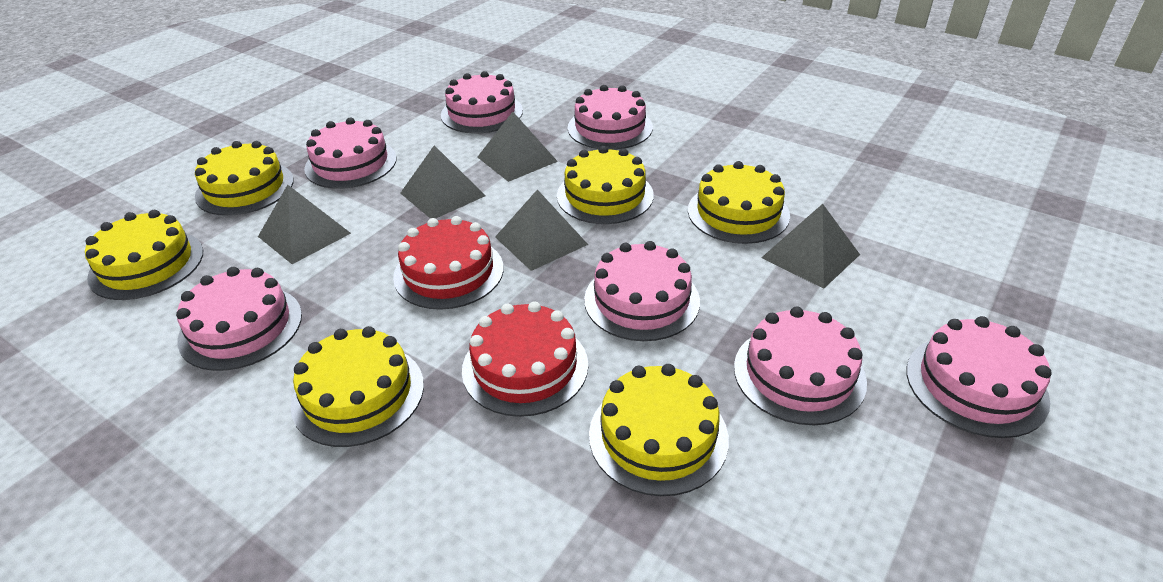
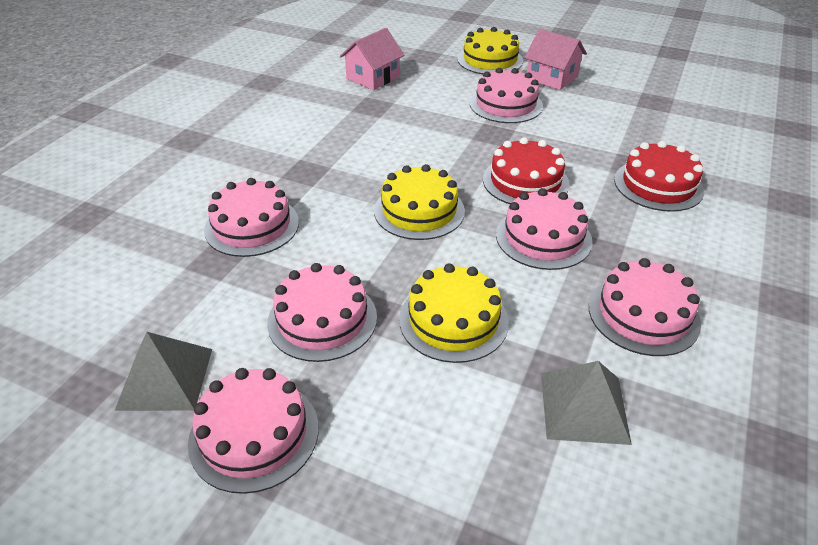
grey pyramid: [258,184,351,264] [400,145,486,219] [478,112,558,182] [495,189,588,271] [761,204,860,289] = 5 -> [114,332,212,411] [541,361,632,445] = 2
pink cake: [176,267,302,371] [304,118,397,189] [441,71,523,134] [568,85,653,150] [584,241,700,341] [734,307,867,425] [907,316,1052,438] = 7 -> [188,368,319,494] [204,178,299,257] [267,263,377,362] [470,68,543,123] [496,188,593,270] [589,258,701,356] = 6
pink house: none = 0 -> [340,28,404,90] [524,29,587,90] = 2
yellow cake: [85,210,203,300] [195,141,294,216] [290,326,424,447] [557,146,654,224] [589,364,729,496] [688,161,790,244] = 6 -> [374,164,465,240] [399,263,509,363] [458,27,523,74] = 3

